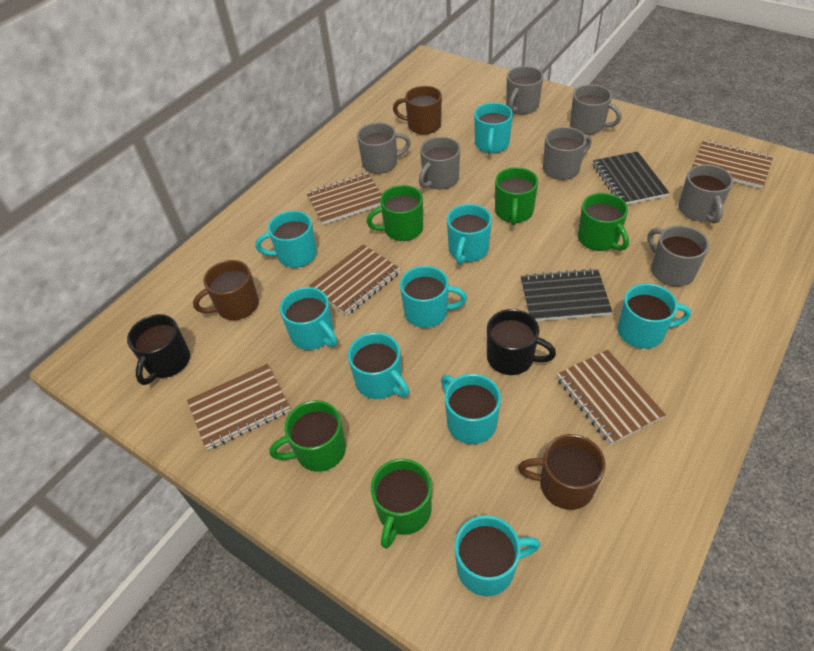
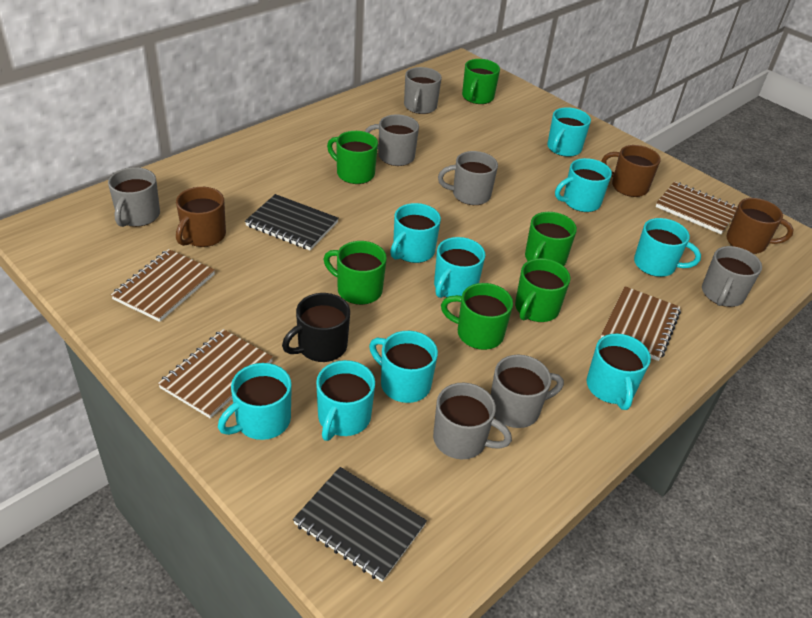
black mug: [127,314,190,385] [487,309,556,375] = 2 -> [282,293,350,362] = 1
brown notebook: [187,364,290,450] [306,173,382,225] [309,244,401,315] [556,350,666,445] [692,140,773,189] = 5 -> [111,249,215,322] [158,329,273,419] [601,286,681,361] [656,181,737,234] = 4
green mug: [269,400,346,472] [366,185,423,241] [371,459,432,549] [495,167,538,225] [578,193,629,251] = 5 -> [324,241,387,305] [327,131,378,184] [441,283,513,350] [462,59,500,104] [515,258,571,322] [525,212,577,266] = 6

